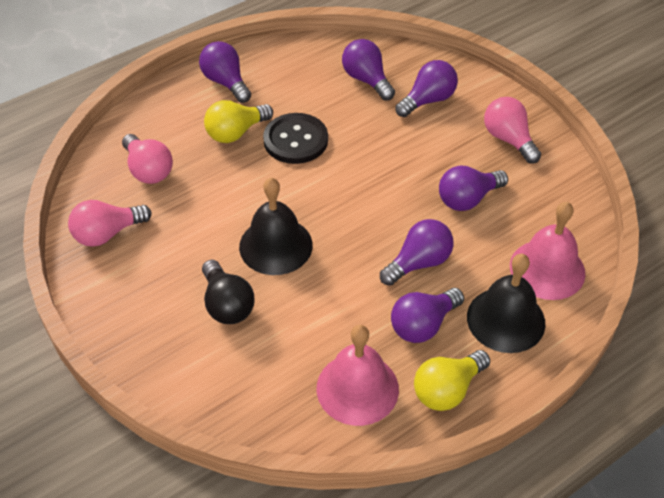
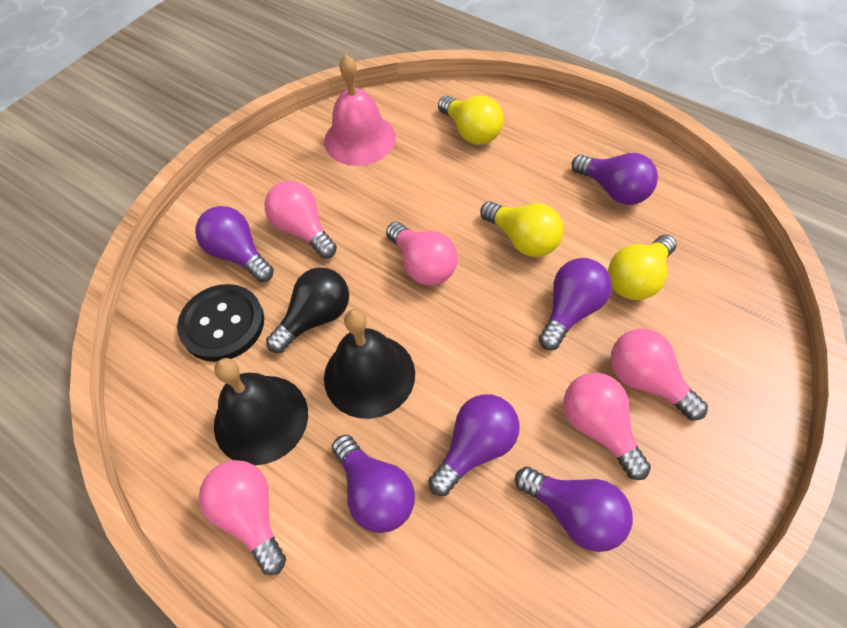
pink bell: [317,325,399,426] [510,202,585,300] = 2 -> [324,55,396,166] = 1
pink light bulb: [68,200,152,247] [122,134,173,184] [484,97,541,163] = 3 -> [199,460,286,575] [265,181,337,259] [386,222,458,286] [563,373,651,480] [610,329,708,421] = 5
yellow light bulb: [204,100,273,143] [414,350,490,411] = 2 -> [438,95,504,145] [480,201,564,257] [608,234,677,300] = 3

